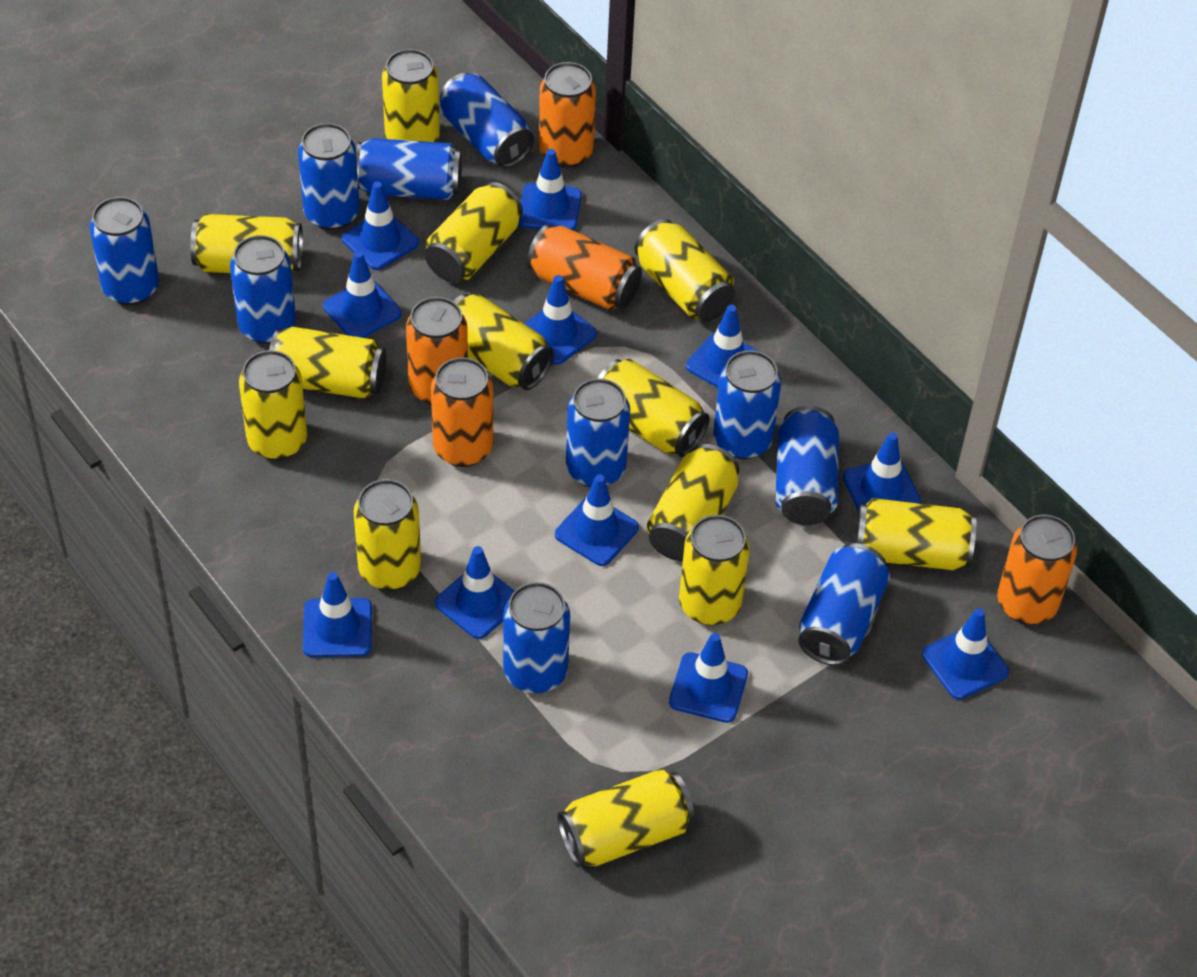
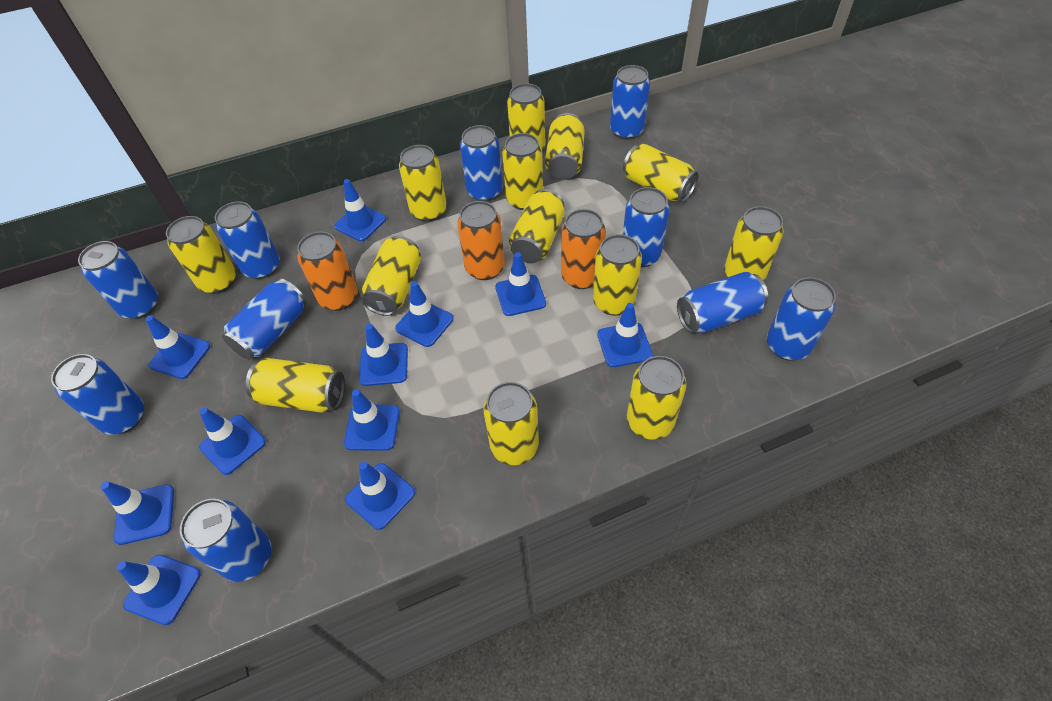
orange can: [406,297,468,405] [431,357,493,467] [527,225,642,311] [539,62,596,168] [997,515,1077,624] = 5 -> [297,232,358,311] [457,201,505,280] [561,209,606,289] = 3

